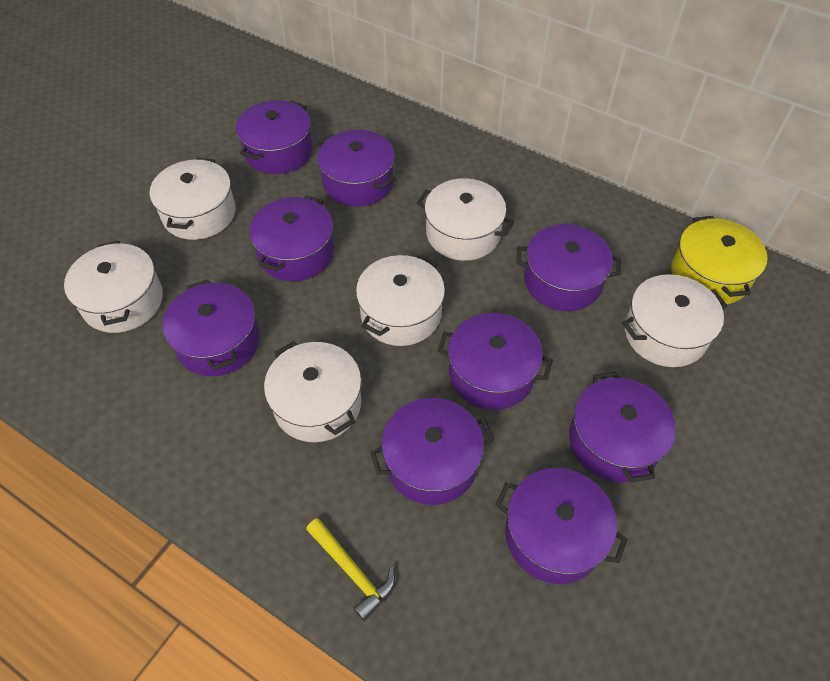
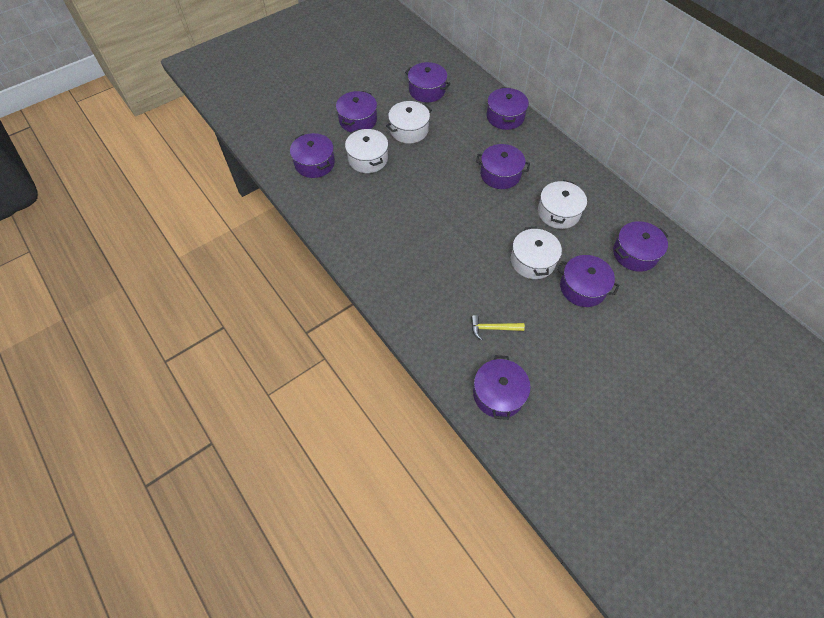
purple pot: [162,280,260,376] [236,100,313,174] [249,195,334,281] [317,130,396,207] [370,398,494,505] [437,313,553,410] [495,468,628,584] [516,224,621,311] [569,372,676,482] = 9 -> [290,133,335,178] [336,91,377,132] [405,62,450,102] [473,355,531,420] [476,144,530,189] [487,88,529,130] [557,255,619,307] [613,221,668,272] = 8
white pot: [64,240,163,333] [150,158,236,240] [264,341,362,442] [356,255,445,346] [417,178,514,261] [622,274,727,367] = 6 -> [345,129,388,173] [386,101,432,143] [511,227,562,279] [538,180,587,229] = 4
yellow pot: [671,216,768,304] = 1 -> none = 0

